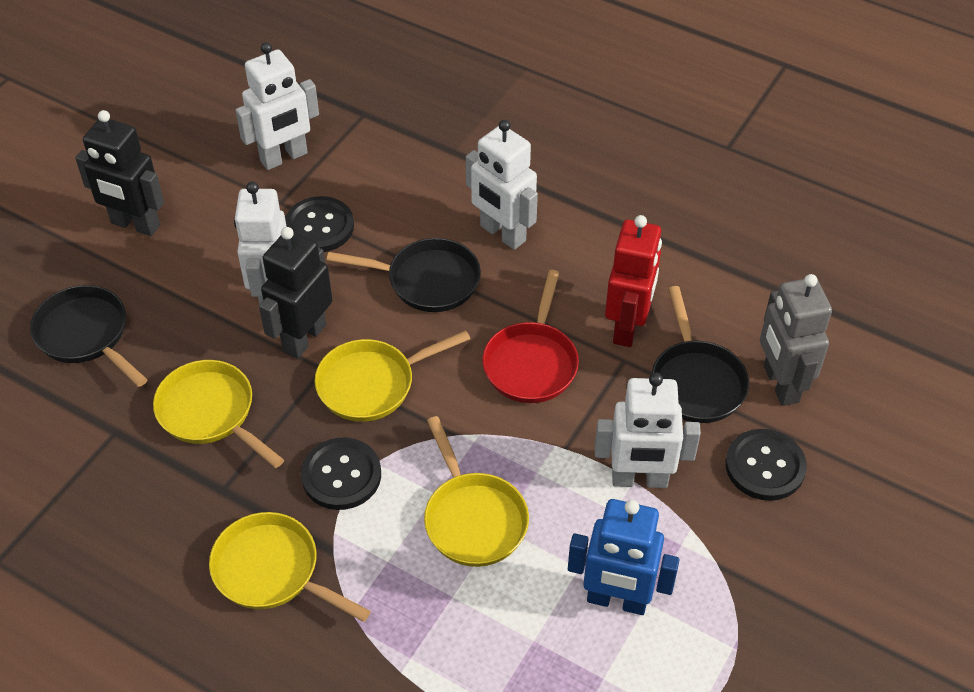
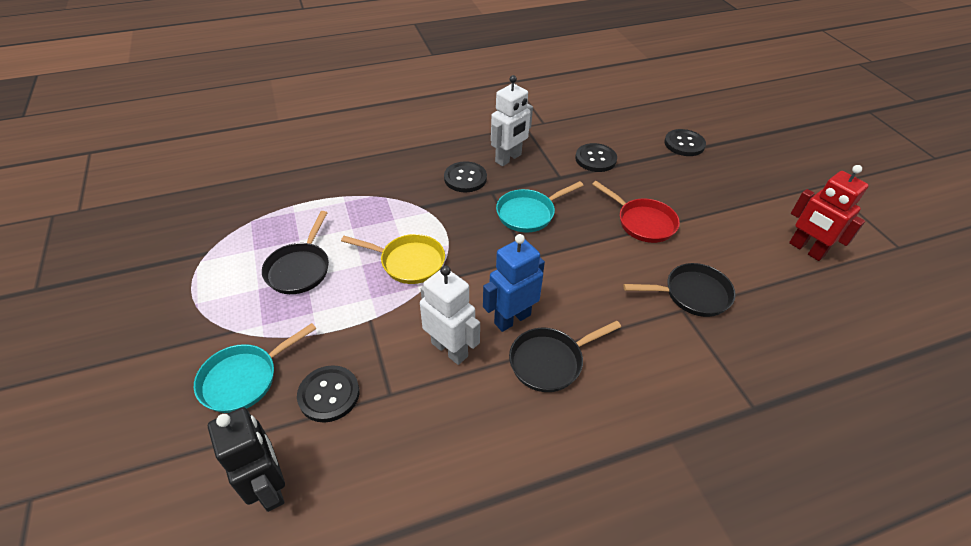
black button: [285,196,354,252] [301,437,381,510] [725,429,807,501] = 3 -> [297,365,359,423] [444,161,487,192] [575,143,617,172] [664,129,706,156] = 4
black robot: [75,110,164,236] [259,227,332,359] = 2 -> [208,407,285,512] = 1
grey robot: [760,274,832,406] = 1 -> none = 0
turquoise pan: none = 0 -> [194,323,316,413] [496,181,584,232] = 2
white robot: [234,181,287,305] [235,42,319,170] [466,120,538,250] [595,373,701,488] = 4 -> [420,265,480,365] [491,75,533,166] = 2
yellow pan: [153,360,284,468] [209,512,371,622] [315,330,470,422] [424,416,529,567] = 4 -> [341,234,445,284] = 1

